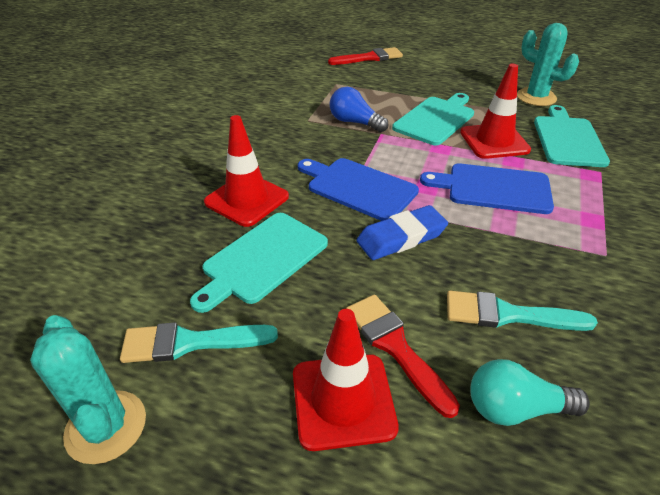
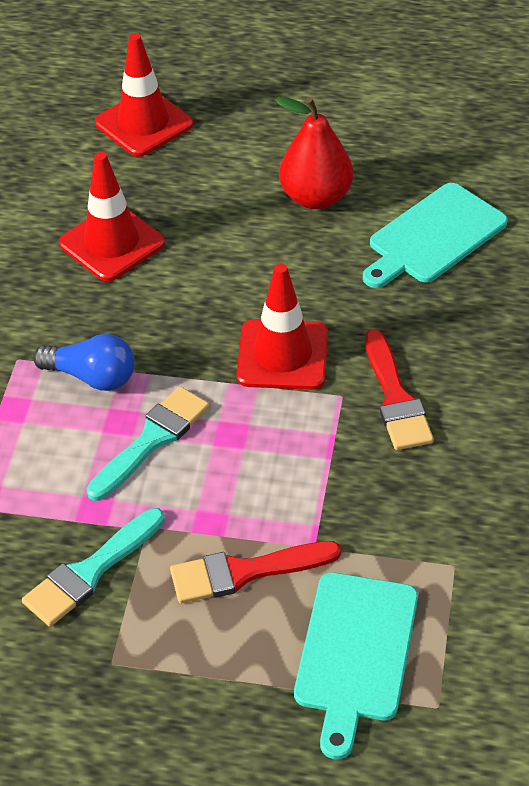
blue cutting board: [298,158,419,221] [420,163,554,214] = 2 -> none = 0
blue eraser: [356,205,448,260] = 1 -> none = 0
red pear: none = 0 -> [275,97,353,209] = 1
turquoise cactus: [30,315,146,464] [517,23,579,106] = 2 -> none = 0
turquoise cutting board: [190,213,328,313] [392,93,474,145] [534,105,610,167] = 3 -> [294,572,418,759] [363,183,508,288] = 2
turquoise light bulb: [470,359,590,426] = 1 -> none = 0

